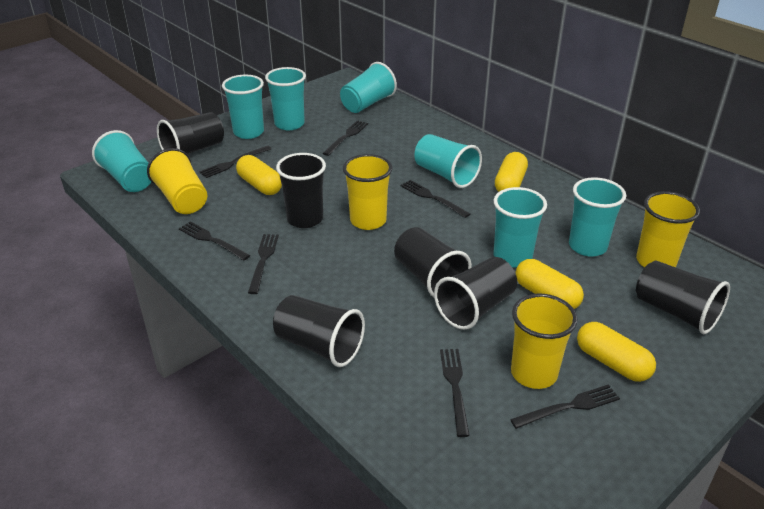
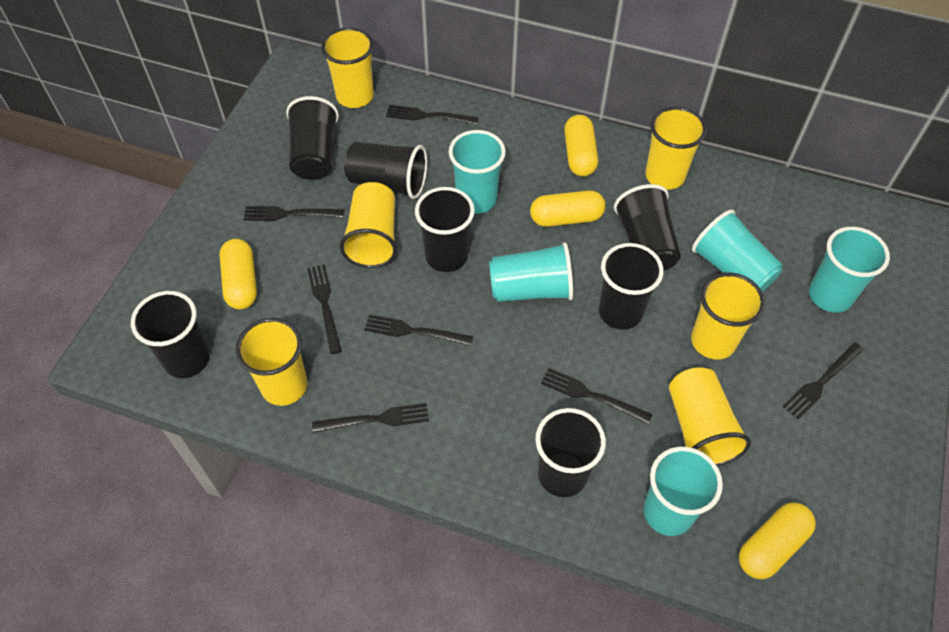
black cup: [157,112,224,154] [273,295,365,367] [276,153,326,228] [394,227,472,297] [434,257,517,330] [636,261,730,334] = 6 -> [131,291,210,378] [286,96,339,180] [344,141,427,199] [415,187,475,272] [536,408,606,497] [599,243,664,330] [614,184,681,271] = 7
turquoise cup: [92,130,151,192] [222,75,264,139] [265,67,306,130] [340,62,397,113] [414,134,482,188] [493,187,547,268] [569,177,626,257] = 7 -> [449,130,506,214] [489,242,573,302] [643,447,723,536] [692,210,783,292] [809,227,890,313] = 5
yellow cup: [147,148,207,214] [343,154,392,230] [511,294,578,389] [636,191,700,267] = 4 -> [236,318,308,406] [321,27,374,108] [339,182,397,268] [645,107,707,190] [669,367,751,466] [691,272,765,359] = 6

